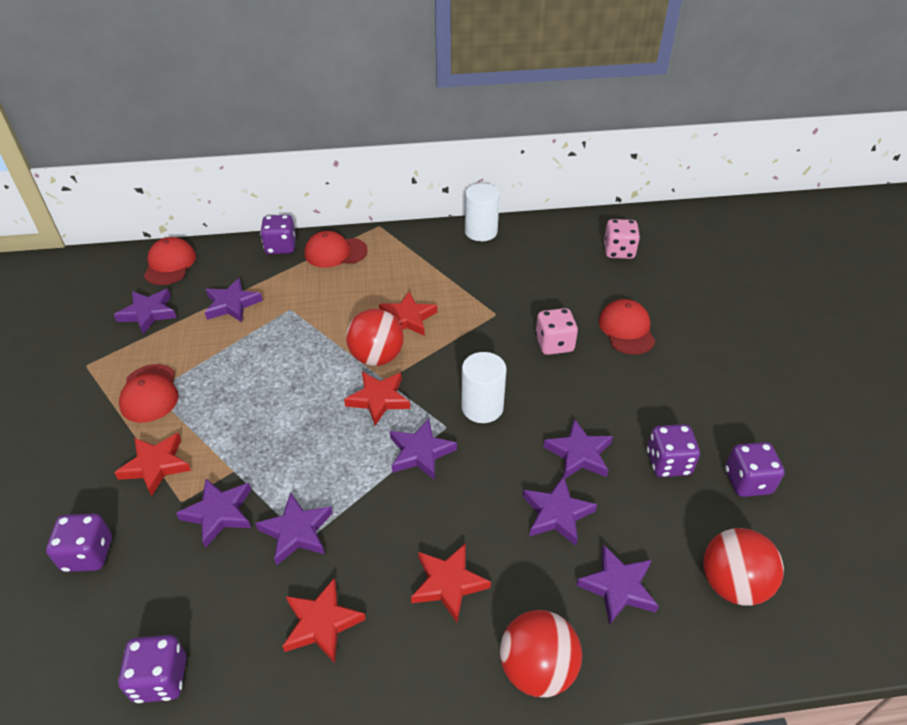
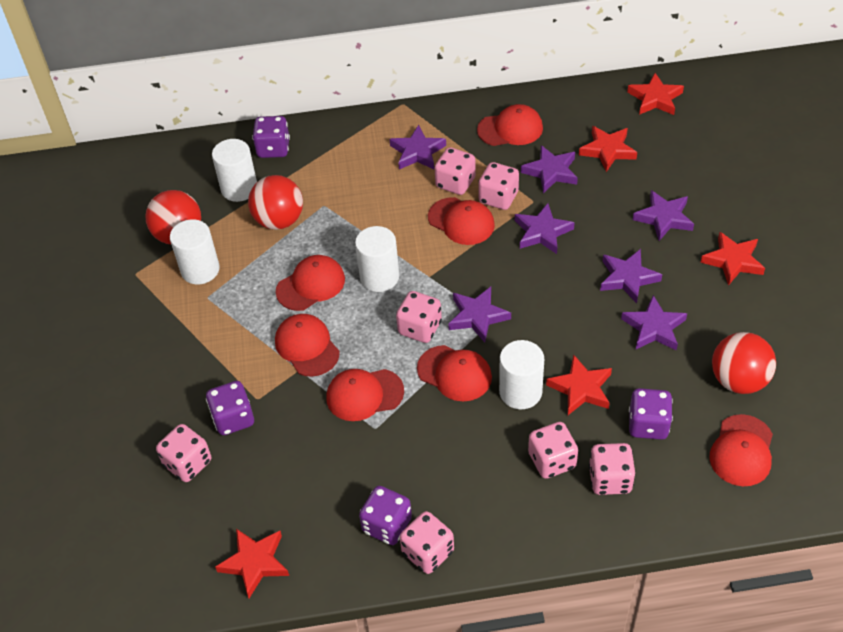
pink dice: [535,308,578,355] [604,219,640,259] = 2 -> [156,424,211,482] [396,291,442,343] [400,511,454,574] [435,147,476,195] [478,162,519,210] [528,422,578,479] [589,443,635,495] = 7
purple dice: [46,514,112,572] [118,635,186,703] [260,215,296,254] [647,424,700,477] [725,442,785,497] = 5 -> [206,381,254,435] [252,116,290,158] [359,486,412,545] [629,388,673,440] = 4
purple star: [114,289,177,334] [176,478,251,548] [205,278,263,322] [255,492,333,565] [390,418,457,480] [523,476,597,546] [543,419,613,478] [576,545,659,625] = 8 -> [390,125,446,169] [448,287,511,343] [515,203,575,254] [521,145,578,193] [600,249,662,303] [621,295,687,350] [633,190,694,241] = 7
red cap: [119,364,179,423] [144,237,196,285] [304,231,368,268] [599,299,655,354] = 4 -> [275,255,345,311] [275,314,340,377] [326,369,404,421] [417,345,492,401] [428,197,495,245] [477,104,543,146] [709,414,773,486] = 7
white cylinder: [461,352,507,423] [465,183,500,241] = 2 -> [170,219,220,284] [212,139,257,202] [355,226,399,292] [499,340,544,409] = 4

